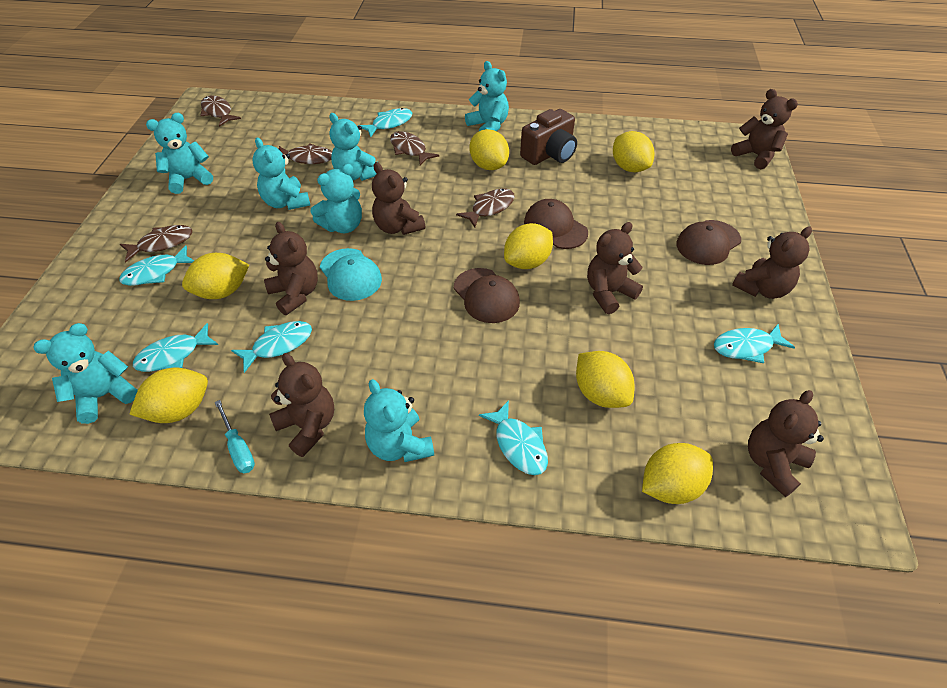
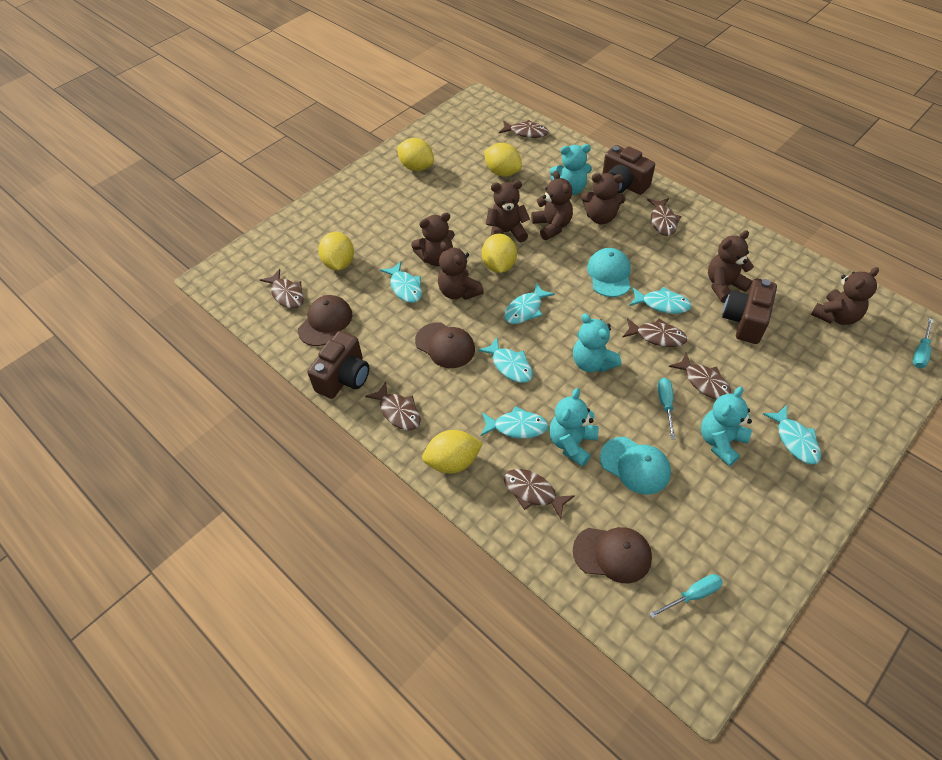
brown camera: [520,109,577,165] = 1 -> [307,331,369,399] [602,145,655,195] [722,278,777,344] = 3
brown fish: [120,225,192,262] [200,95,241,127] [279,144,332,164] [390,131,439,165] [456,188,515,227] = 5 -> [260,269,304,309] [365,381,421,430] [499,120,549,138] [504,469,575,519] [622,318,687,347] [647,198,681,236] [669,353,731,400] = 7
turquoise cap: [320,248,382,301] = 1 -> [587,248,631,297] [600,437,671,495] = 2
turquoise screwdriver: [215,400,255,473] = 1 -> [649,574,723,618] [658,378,676,439] [913,318,933,368] = 3
turquoise teddy bear: [33,323,138,424] [146,113,213,194] [252,137,310,210] [310,164,362,233] [329,113,378,181] [364,379,434,462] [465,61,509,131] = 7 -> [549,388,599,467] [550,144,592,195] [573,313,621,372] [701,386,752,466] = 4
yellow lemon: [130,368,208,423] [182,253,249,299] [469,129,509,170] [504,223,553,269] [576,351,634,408] [613,131,654,172] [642,443,713,504] = 7 -> [318,232,354,271] [397,138,434,171] [422,430,483,473] [482,234,517,273] [484,143,522,177] = 5

